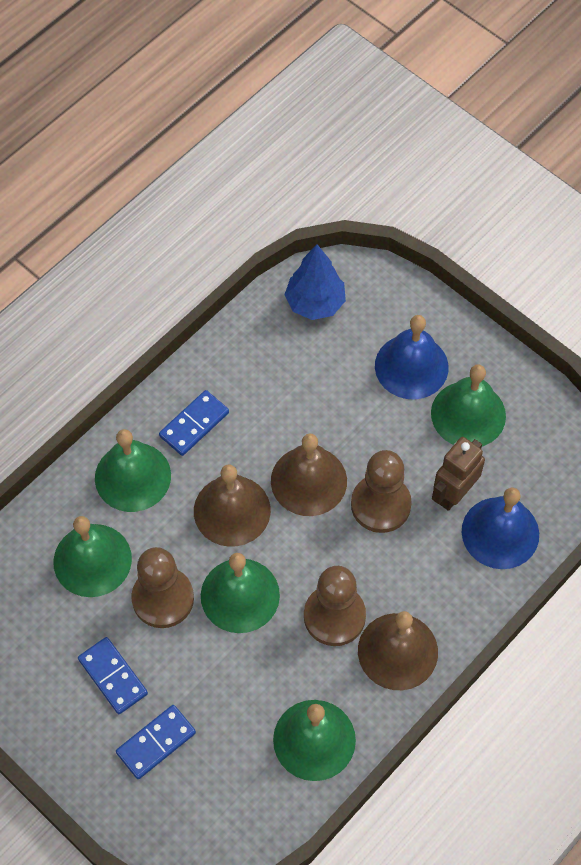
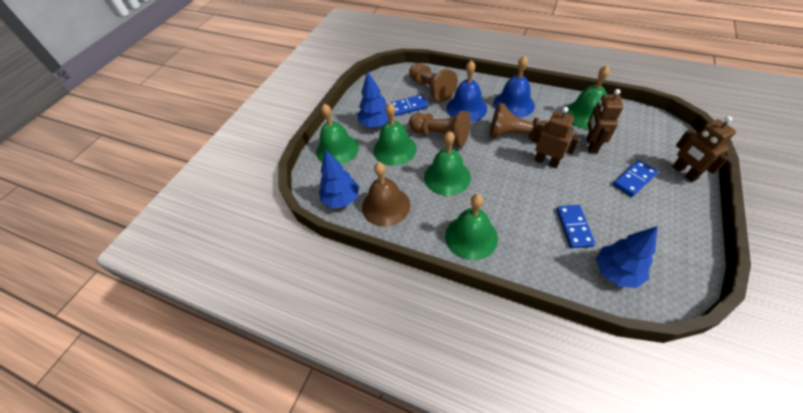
blue tree: [284,244,346,320] = 1 -> [319,149,359,208] [357,71,389,127] [596,226,658,288] = 3
brown bell: [194,464,271,547] [271,433,347,516] [358,611,438,690] = 3 -> [362,162,410,227] = 1
brown robot: [432,437,485,511] = 1 -> [531,107,580,168] [586,89,623,153] [672,116,736,182] = 3

